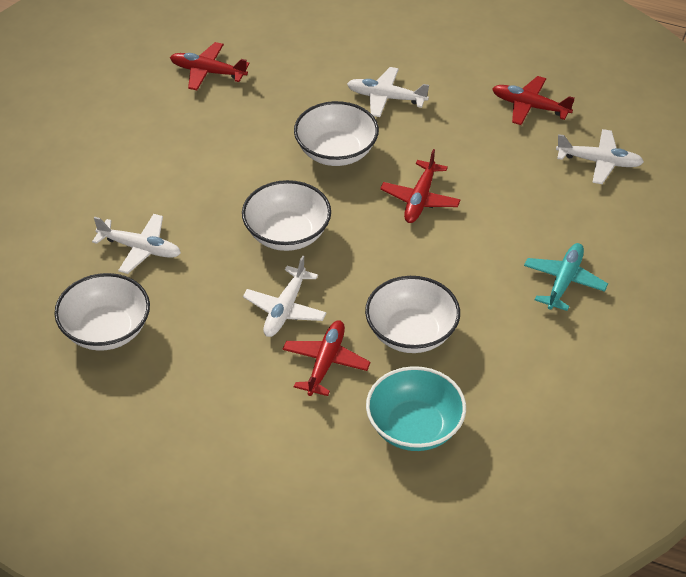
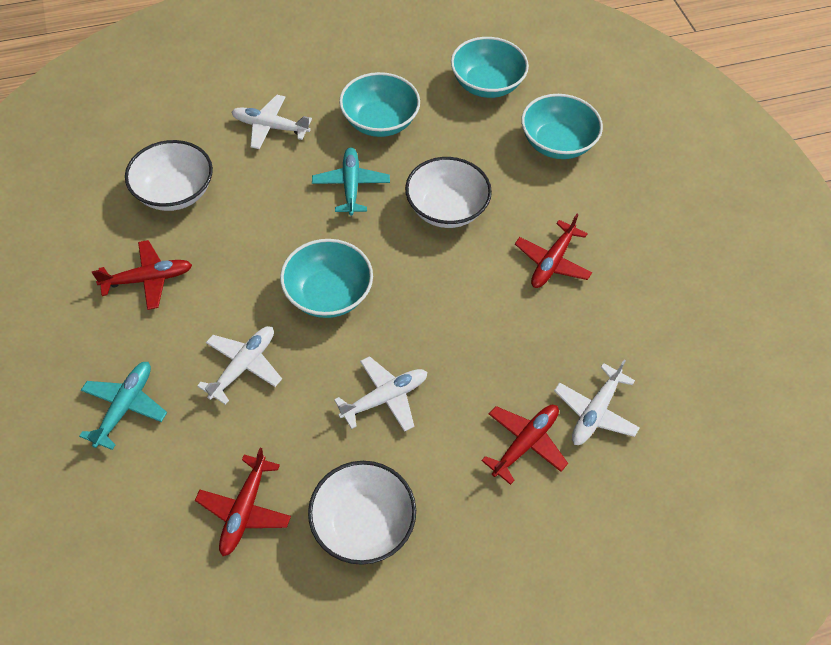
turquoise bowl: [366,366,466,451] = 1 -> [280,239,373,318] [339,72,420,137] [451,37,529,98] [521,94,603,159] = 4
turquoise plane: [524,243,608,311] = 1 -> [79,362,167,450] [312,147,390,216] = 2
white bowl: [54,273,150,351] [242,180,331,251] [294,101,379,166] [365,276,460,353] = 4 -> [125,140,213,211] [308,461,416,565] [405,157,492,228] = 3

